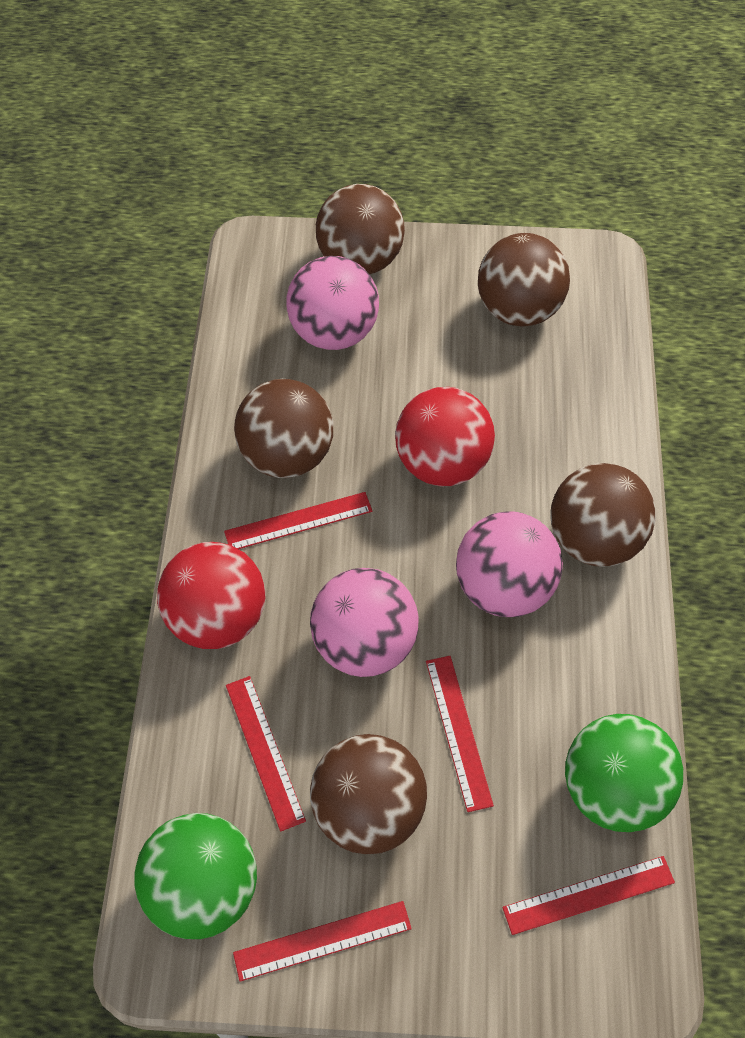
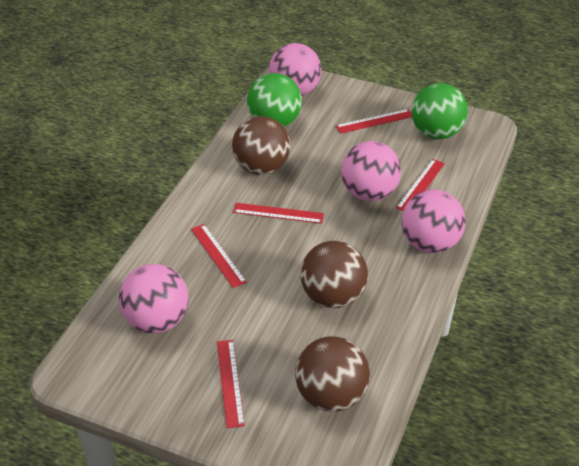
brown ball: [234,379,333,478] [310,734,427,854] [316,184,405,274] [478,233,570,326] [550,463,656,567] = 5 -> [232,116,290,175] [295,336,370,412] [301,241,368,308] = 3
pink ball: [286,256,379,350] [310,568,419,677] [456,511,563,617] = 3 -> [119,264,189,333] [269,43,322,96] [341,141,401,201] [401,190,466,253] = 4
red ball: [157,542,265,649] [395,387,495,486] = 2 -> none = 0

